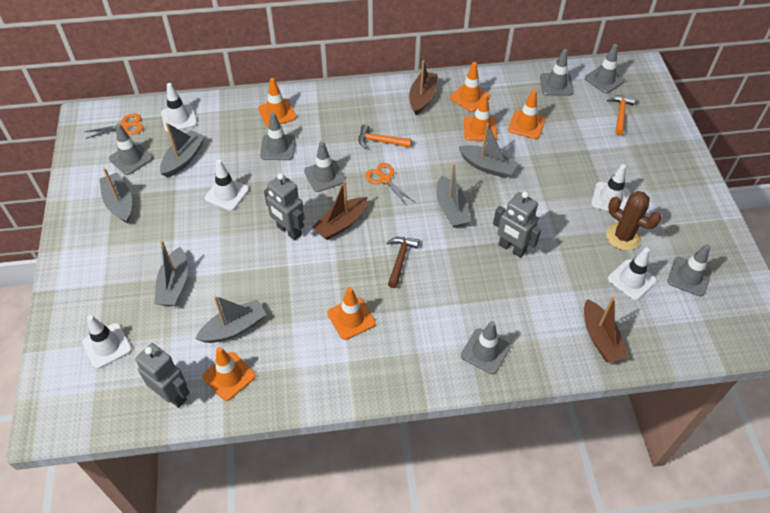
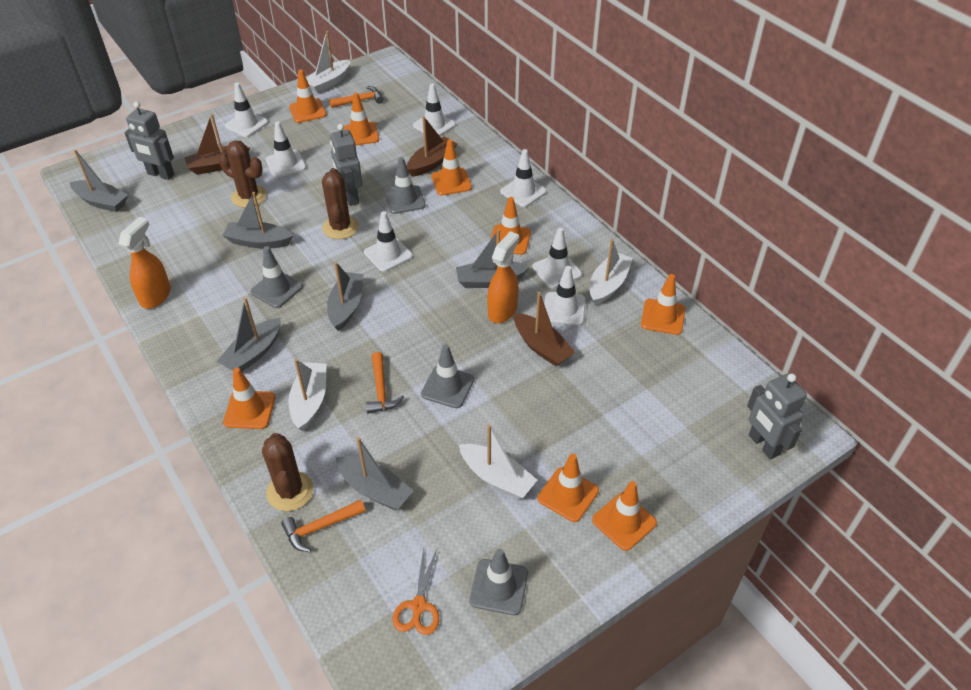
brown cactus: [606,191,662,250] = 1 -> [219,141,266,208] [262,433,314,511] [322,168,359,239] = 3
brown hammer: [387,237,419,288] = 1 -> none = 0
grey traffic cone: [109,124,153,175] [260,113,295,160] [304,141,346,192] [461,321,510,374] [540,49,574,96] [585,44,625,94] [667,244,712,296] = 7 -> [250,246,303,308] [385,157,425,214] [421,344,474,408] [469,548,528,615] = 4
orange hammer: [359,125,412,149] [607,95,636,135] = 2 -> [281,500,366,552] [329,86,384,108] [366,352,404,414] = 3
orange scissors: [84,113,143,139] [365,163,414,206] = 2 -> [393,547,439,635] = 1
orange spray bottle: none = 0 -> [118,217,171,309] [487,231,519,323] = 2
orange traffic cone: [202,347,256,401] [258,78,297,127] [327,287,376,340] [450,62,490,112] [464,94,497,141] [508,90,545,139] = 6 -> [223,368,275,429] [289,70,327,123] [343,92,379,145] [431,139,472,196] [491,197,531,255] [537,454,599,522] [592,481,657,551] [641,274,685,335] = 8
white boat: none = 0 -> [288,359,327,431] [306,31,351,93] [459,425,537,499] [590,239,633,305] = 4
white traffic cone: [82,315,132,369] [161,83,197,132] [205,160,249,211] [591,164,630,212] [608,247,657,301] = 5 -> [225,83,268,137] [266,122,306,177] [364,211,413,272] [413,84,456,136] [500,149,547,207] [532,228,582,289] [544,266,586,325] = 7

